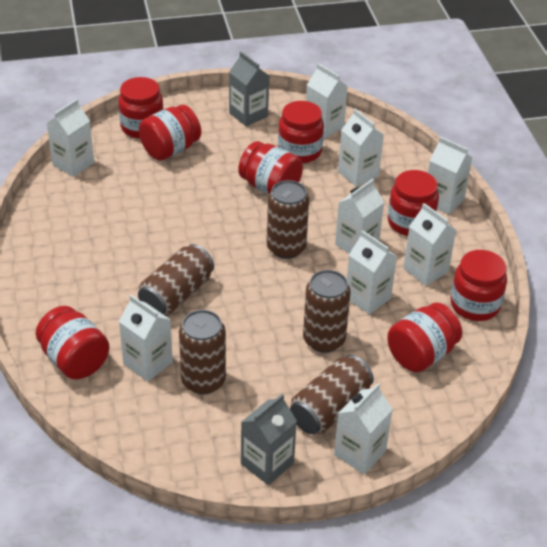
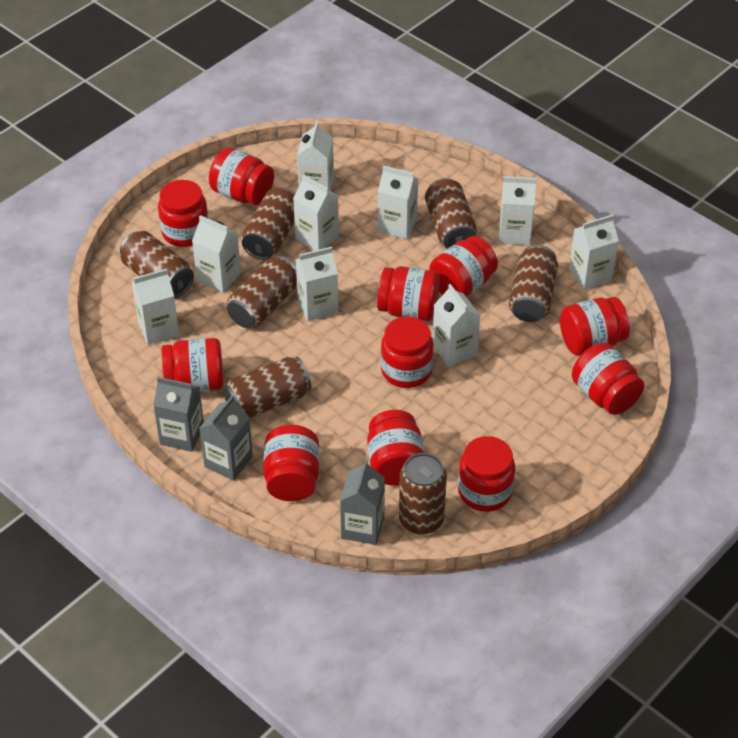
brown can: [138,244,214,316] [179,310,226,394] [267,180,309,259] [290,355,374,434] [303,270,351,353] = 5 -> [120,231,194,298] [223,357,311,418] [227,256,297,328] [242,187,295,260] [399,453,447,534] [425,178,477,249] [509,245,558,322] = 7
grey carton: [229,51,269,126] [241,394,297,485] = 2 -> [153,377,204,452] [200,395,253,481] [340,459,385,545] = 3
red jar: [36,306,109,379] [118,77,163,139] [139,105,201,161] [238,141,303,195] [278,101,324,163] [387,303,462,372] [388,170,439,236] [451,250,507,321] = 8 -> [158,180,208,247] [162,338,224,392] [209,148,274,205] [263,425,319,501] [367,410,425,486] [377,266,440,321] [381,317,434,388] [429,236,498,297] [458,436,515,512] [560,297,630,356] [572,343,644,415] = 11

